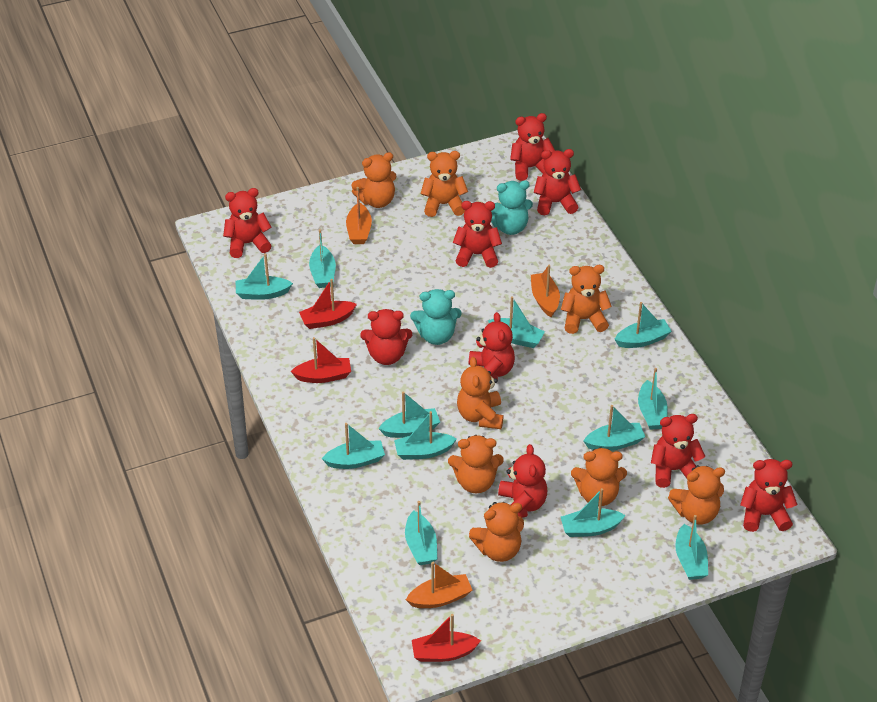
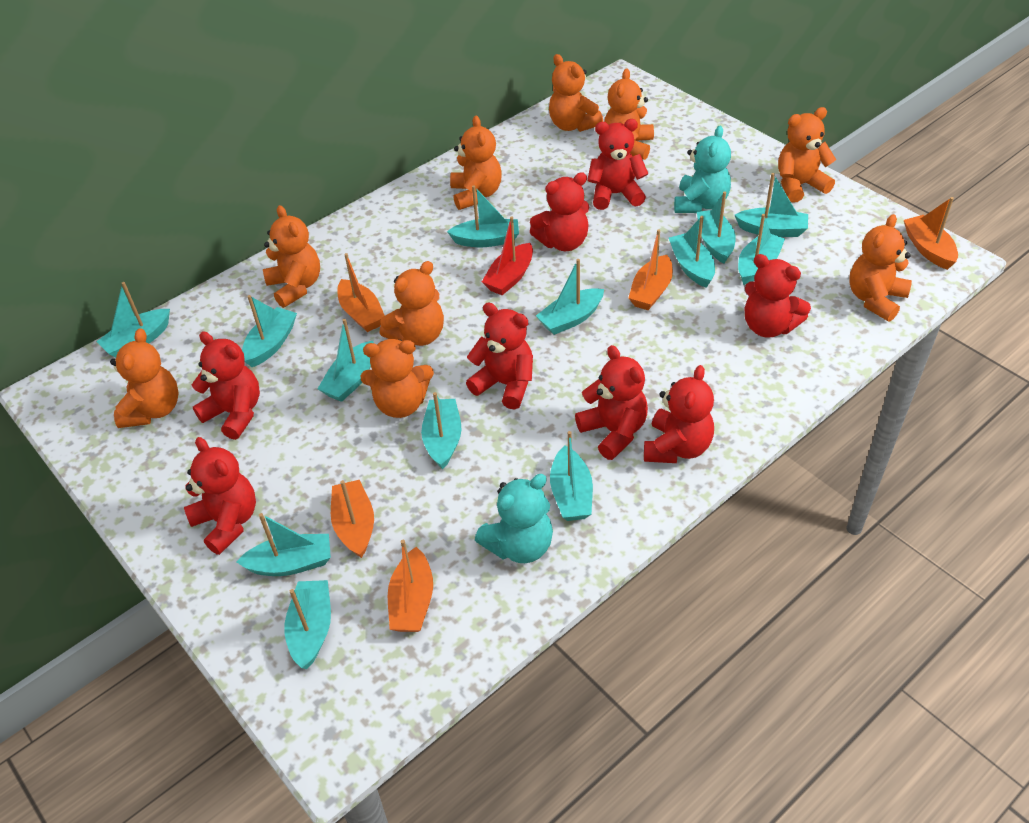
orange boat: [346,187,372,244] [406,562,472,608] [531,265,560,317] = 3 -> [331,480,374,558] [337,253,385,332] [388,540,433,632] [628,229,673,310] [904,197,958,270] = 5
orange teddy bear: [352,152,397,208] [421,151,468,217] [448,435,504,493] [457,357,503,429] [469,502,524,562] [561,265,612,334] [571,447,627,506] [668,465,725,525] = 8 -> [110,328,179,428] [263,205,320,308] [361,339,434,418] [380,261,444,346] [450,116,502,210] [549,54,603,132] [604,69,654,160] [778,107,836,203] [849,214,912,321] = 9
red boat: [291,337,351,383] [299,279,357,329] [412,614,481,662] = 3 -> [482,216,533,295] = 1
red teddy bear: [223,188,272,258] [360,309,412,365] [453,201,502,268] [469,312,515,380] [498,444,547,518] [510,113,555,181] [533,149,581,215] [651,414,706,488] [740,459,798,532] = 9 -> [184,437,256,555] [192,331,260,440] [466,303,533,410] [530,172,589,251] [575,345,648,460] [587,119,649,210] [644,365,714,463] [745,254,811,338] = 8
turquoise boat: [236,254,293,300] [309,229,336,288] [322,423,385,469] [378,391,440,438] [394,411,457,460] [405,501,437,565] [488,296,545,348] [561,488,626,537] [583,405,645,451] [614,302,672,348] [638,368,668,430] [675,515,708,580] = 12 -> [96,282,170,357] [236,513,331,576] [242,295,297,367] [284,580,331,669] [318,319,374,402] [421,392,462,469] [447,185,519,247] [536,259,604,335] [550,431,593,521] [669,216,715,288] [697,192,736,263] [735,173,808,237] [738,214,785,285] = 13

